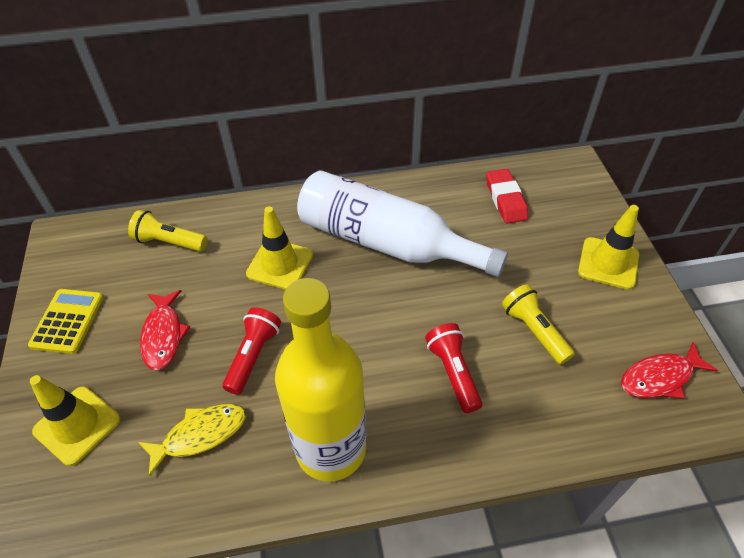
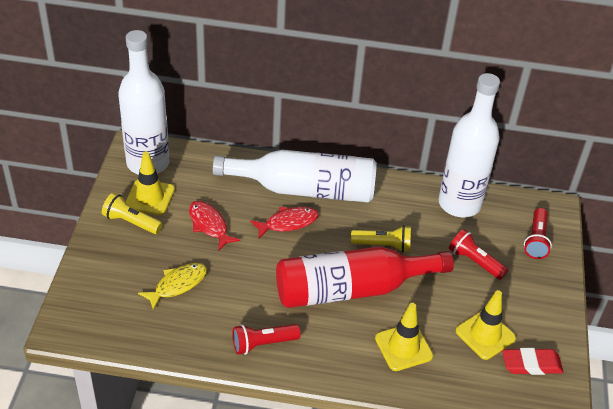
red bottle: none = 0 -> [276,247,454,308] = 1
red flashlight: [222,307,281,395] [425,323,482,413] = 2 -> [233,324,301,355] [449,229,508,280] [524,208,552,259] = 3
white bottle: [297,170,508,277] = 1 -> [118,30,170,175] [213,150,377,203] [439,73,500,217] = 3
yellow bottle: [275,278,366,482] = 1 -> none = 0
yellow calculator: [28,289,104,354] = 1 -> none = 0

